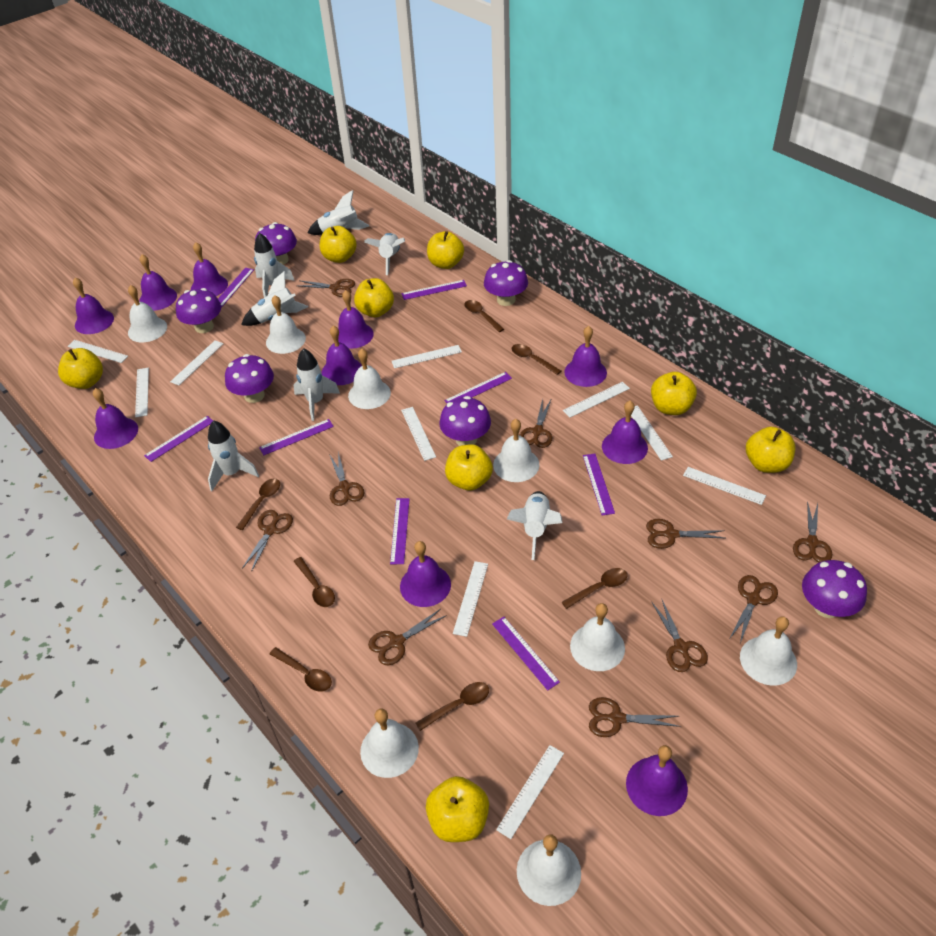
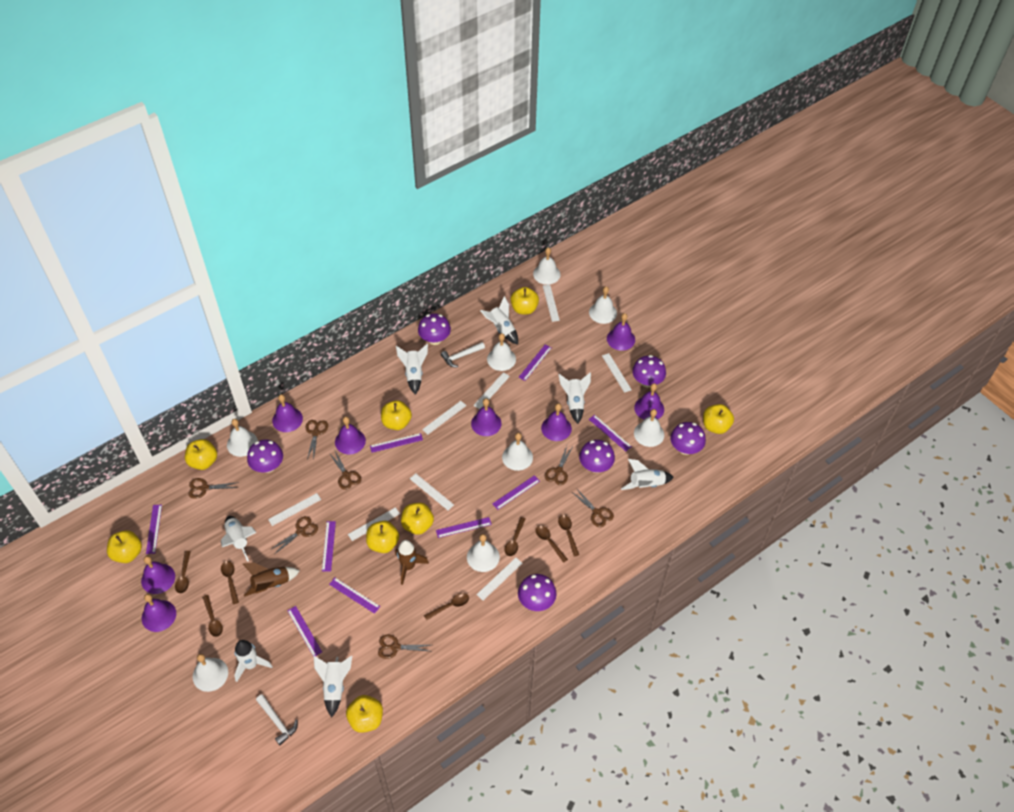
brown rocket: none = 0 -> [243,562,300,597] [395,540,429,585] = 2
brown scissors: [242,510,293,572] [299,279,355,297] [329,452,364,506] [368,609,447,665] [520,398,552,448] [589,697,681,737] [646,519,725,549] [652,598,708,672] [730,575,778,643] [793,501,832,562] = 10 -> [188,478,239,499] [270,516,318,554] [306,420,328,460] [329,449,361,490] [378,634,430,659] [545,446,572,485] [572,488,614,527] = 7
purple bell: [73,277,114,334] [93,388,138,449] [139,254,177,310] [191,242,228,296] [322,326,362,385] [338,290,374,349] [400,541,451,607] [564,326,607,387] [602,401,648,464] [626,745,688,816] = 10 -> [141,556,175,594] [142,594,176,632] [272,394,303,432] [335,417,366,454] [471,398,501,436] [541,403,572,441] [607,313,635,351] [634,383,664,420] = 8
purple ruler: [144,416,213,462] [218,268,254,307] [259,419,334,455] [390,498,409,564] [401,280,467,300] [444,372,512,403] [492,617,560,691] [583,454,615,516] = 8 -> [146,505,162,554] [287,606,322,656] [322,521,336,571] [329,578,380,614] [370,433,423,453] [436,517,492,538] [492,475,540,510] [518,345,551,381] [589,415,632,451] = 9
white hammer: none = 0 -> [256,694,298,745] [441,342,485,368] = 2
white ruler: [67,340,128,363] [135,368,149,417] [170,340,224,385] [392,345,462,368] [401,407,436,461] [453,561,488,637] [496,745,564,839] [563,382,630,418] [631,405,673,461] [683,467,766,505] = 10 -> [268,493,321,526] [348,507,400,541] [410,473,454,510] [422,401,466,435] [473,372,510,409] [476,558,522,600] [543,285,560,322] [602,353,632,393] = 8

